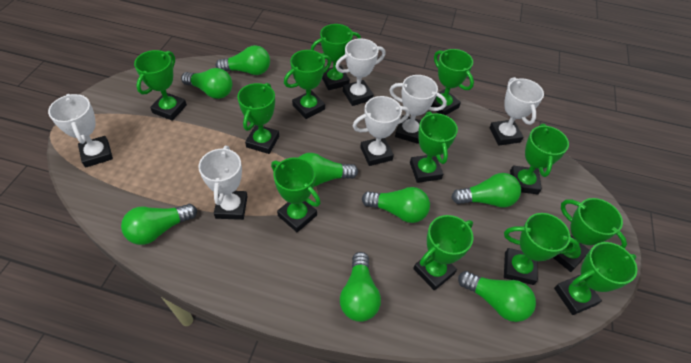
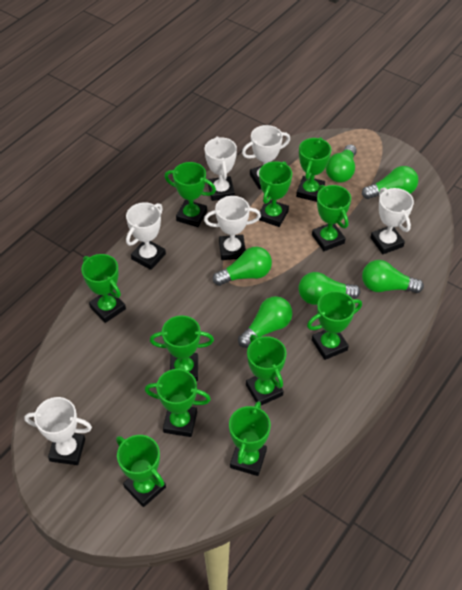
green light bulb: [121,204,197,245] [181,68,232,99] [216,45,270,75] [298,153,358,186] [340,252,381,322] [362,187,430,223] [451,173,521,208] [458,271,536,322] = 8 -> [213,246,272,286] [238,296,292,348] [299,272,360,305] [326,144,357,183] [362,166,418,199] [362,260,424,293] = 6
green trophy: [134,50,187,121] [237,83,279,154] [271,157,321,232] [284,50,331,119] [311,24,361,90] [410,112,458,183] [413,215,473,291] [431,49,474,115] [504,213,580,285] [510,124,569,194] [553,198,627,272] [554,242,637,315] = 12 -> [81,254,126,323] [116,435,166,507] [145,369,211,437] [150,315,214,381] [165,162,216,227] [229,401,271,476] [246,335,286,405] [259,161,292,227] [296,137,331,202] [307,291,362,360] [312,185,351,251] = 11

